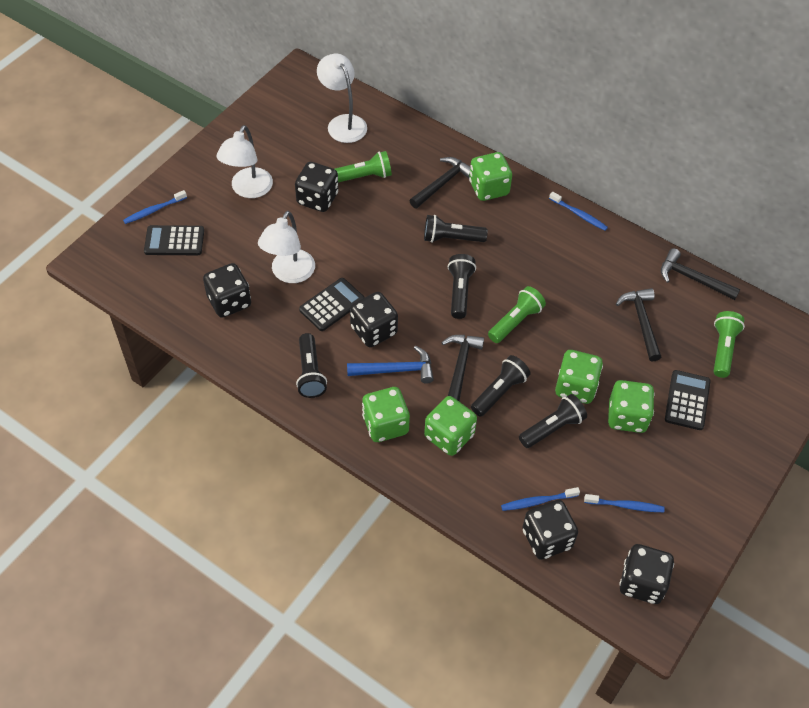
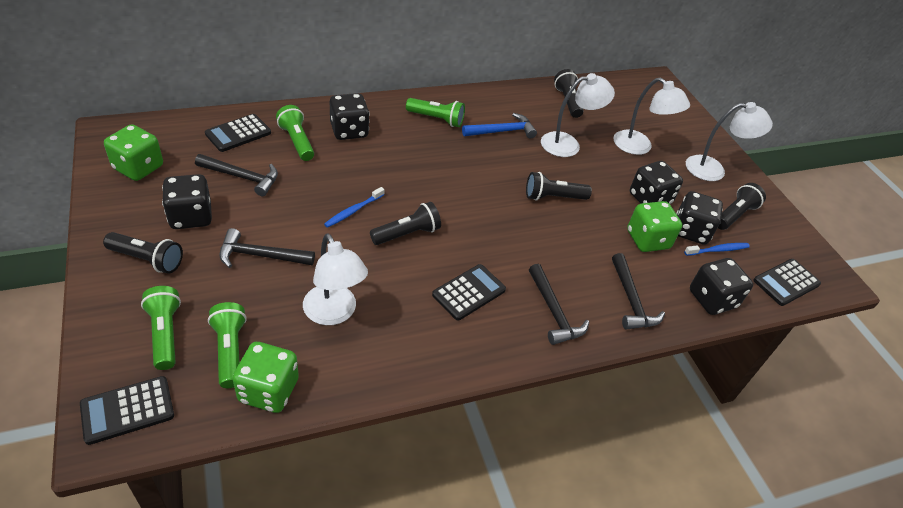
black calculator: [144,225,204,255] [299,278,365,331] [665,370,711,430] = 3 -> [80,376,174,445] [205,114,271,152] [432,264,506,321] [753,259,821,306] = 4
blue toothbrush: [123,190,187,224] [501,487,580,511] [549,191,608,231] [584,494,665,512] = 4 -> [324,187,385,228] [684,243,750,256] = 2
green dice: [362,387,410,442] [424,396,477,456] [469,152,512,201] [555,350,603,404] [608,380,655,433] = 5 -> [104,124,163,181] [232,342,299,413] [627,201,682,252] = 3
green flashlight: [335,151,392,182] [488,286,546,343] [713,311,745,378] = 3 -> [141,286,181,370] [208,302,247,388] [276,105,314,161] [406,98,465,127] = 4
white lamp: [216,125,273,198] [258,211,315,283] [317,54,367,143] = 3 -> [303,233,368,325] [541,73,615,157] [613,78,690,155] [686,102,773,181] = 4

